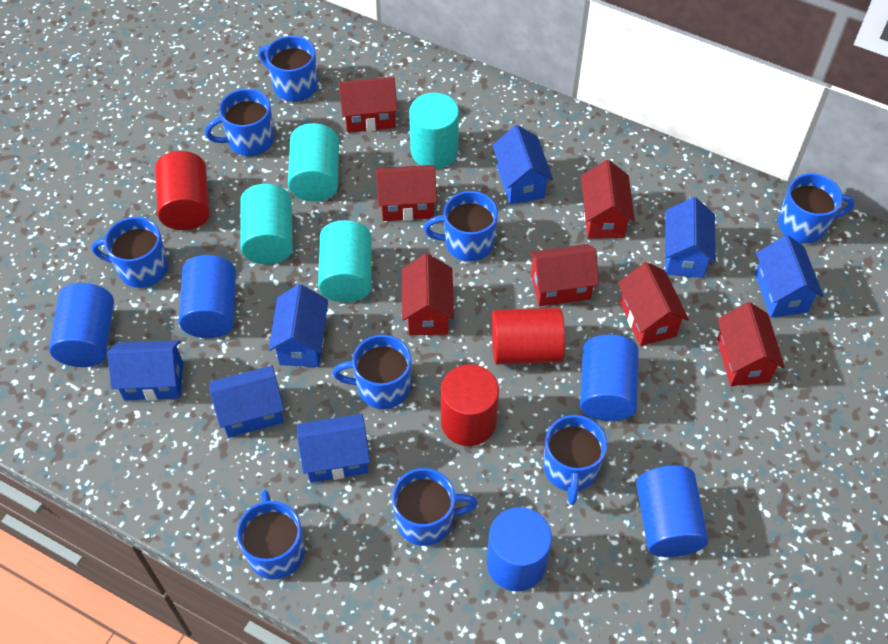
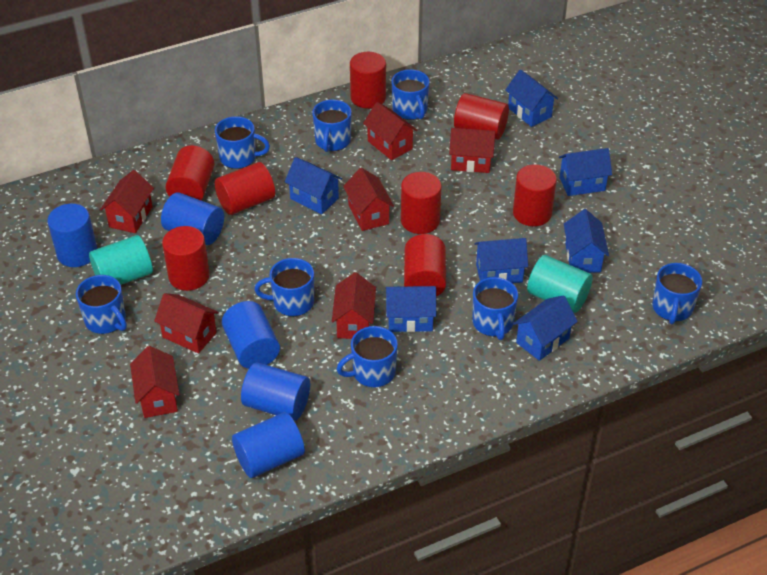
blue mug: [91,217,168,288] [205,89,274,156] [236,490,305,580] [259,36,318,102] [332,335,411,409] [392,468,478,546] [424,191,498,261] [543,415,607,505] [778,173,855,243] = 9 -> [76,275,127,334] [215,116,270,169] [254,258,314,316] [312,100,352,152] [337,326,398,387] [391,69,430,120] [472,277,518,340] [652,263,702,324] = 8
red cylinder: [155,151,210,230] [441,364,499,446] [492,308,565,365] = 3 -> [162,226,210,291] [166,145,214,200] [215,162,275,215] [350,52,386,109] [401,172,441,234] [404,234,446,296] [454,93,509,140] [513,164,557,226] = 8
turquoise cylinder: [240,184,293,264] [288,123,339,202] [318,220,372,302] [409,93,459,169] = 4 -> [89,235,153,285] [527,255,593,313] = 2

